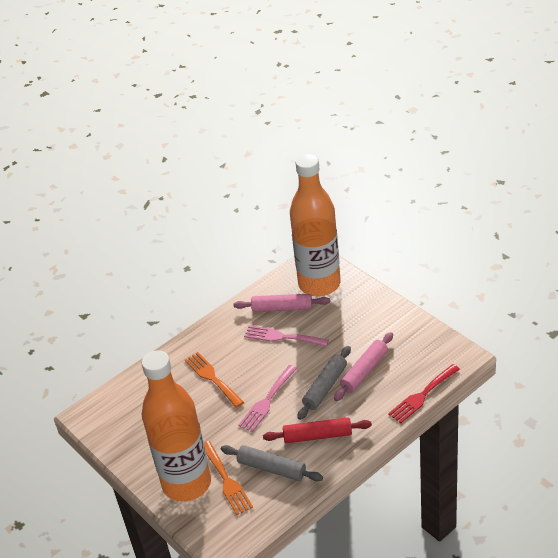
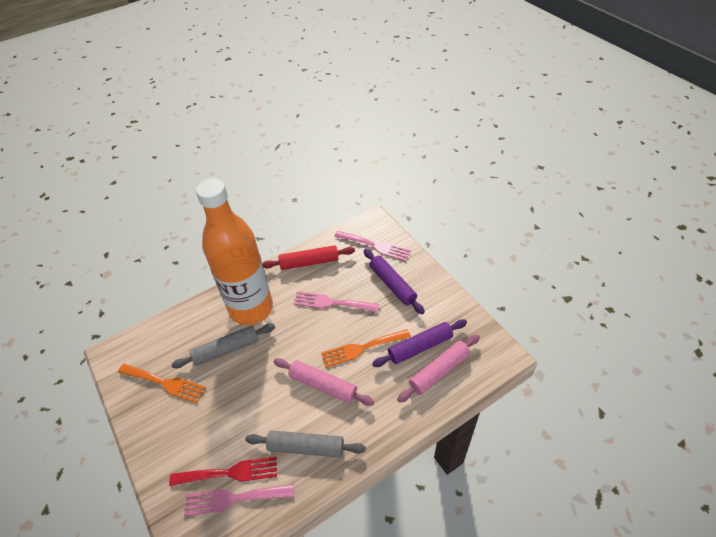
orange bottle: [142,350,211,502] [290,154,341,296] = 2 -> [196,178,273,325] = 1
pink fork: [238,365,297,432] [244,325,329,347] = 2 -> [184,484,294,516] [293,291,379,312] [334,231,411,261] = 3
purple rolling pin: none = 0 -> [364,249,425,314] [372,319,467,367] = 2

